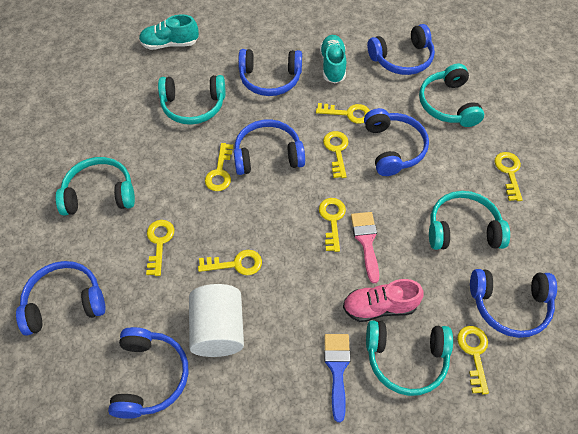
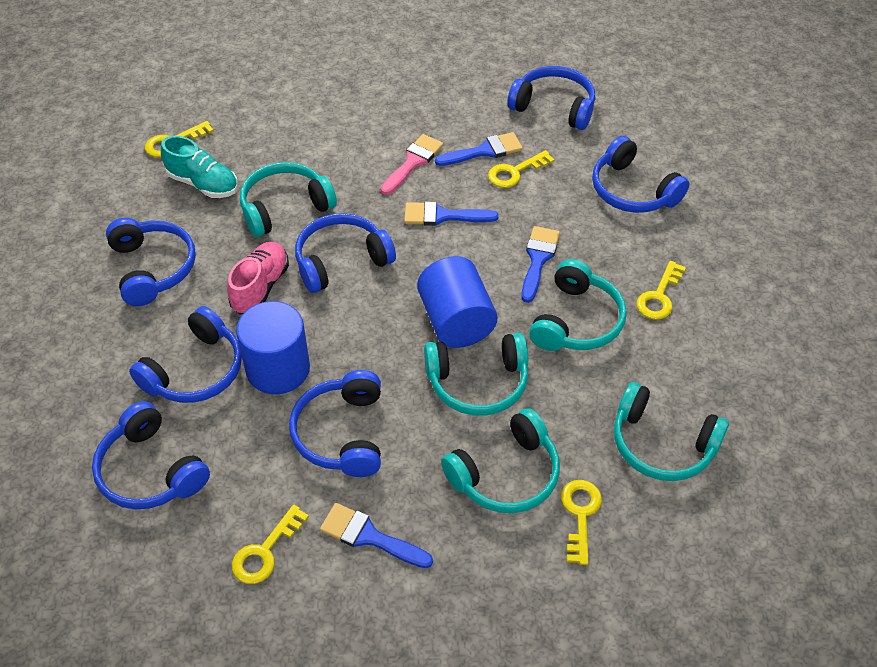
blue brush: [324,334,351,422] = 1 -> [320,503,433,568] [404,201,499,226] [435,132,523,166] [521,226,560,303] = 4
blue cylinder: none = 0 -> [236,301,310,394] [417,256,498,348] = 2
turquoise shoe: [139,14,199,50] [320,35,346,83] = 2 -> [161,136,238,198] = 1
white cylinder: [189,284,244,357] = 1 -> none = 0
yellow key: [146,220,174,276] [198,250,262,275] [205,143,233,191] [316,103,370,124] [319,198,346,252] [323,131,348,178] [457,326,489,394] [494,152,523,201] = 8 -> [145,121,214,158] [232,504,309,584] [488,150,555,188] [561,480,602,565] [636,261,686,320] = 5

